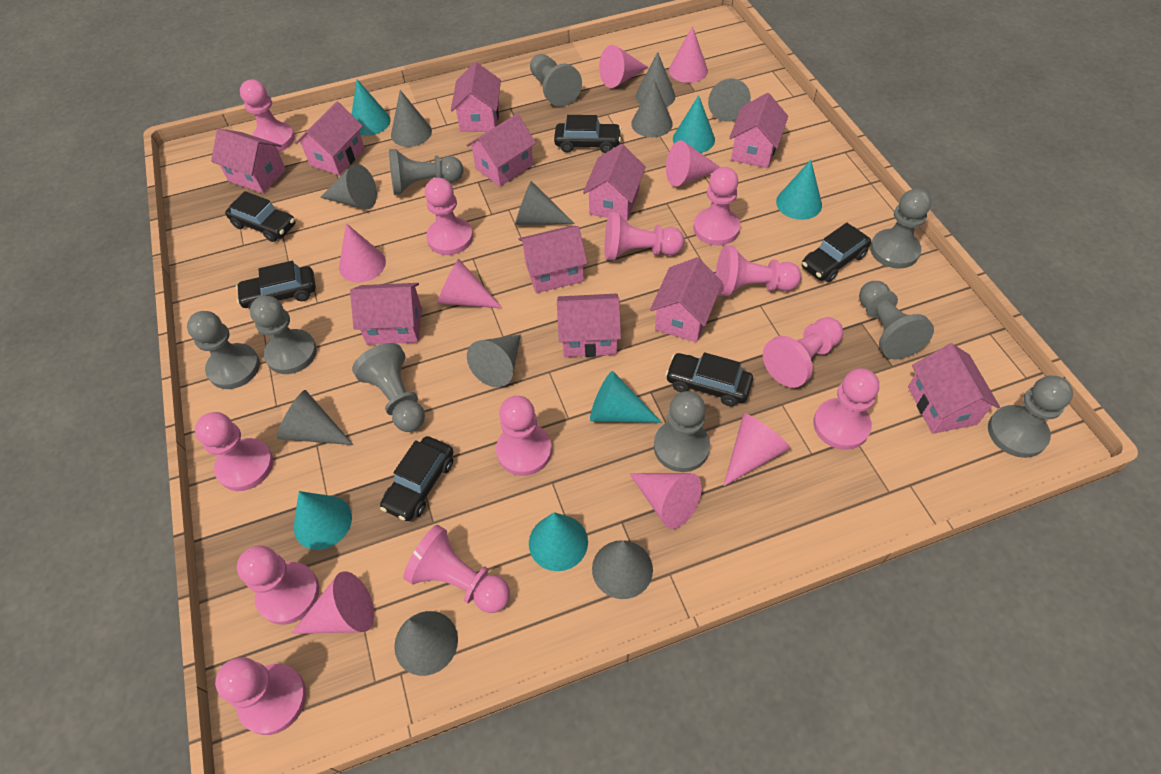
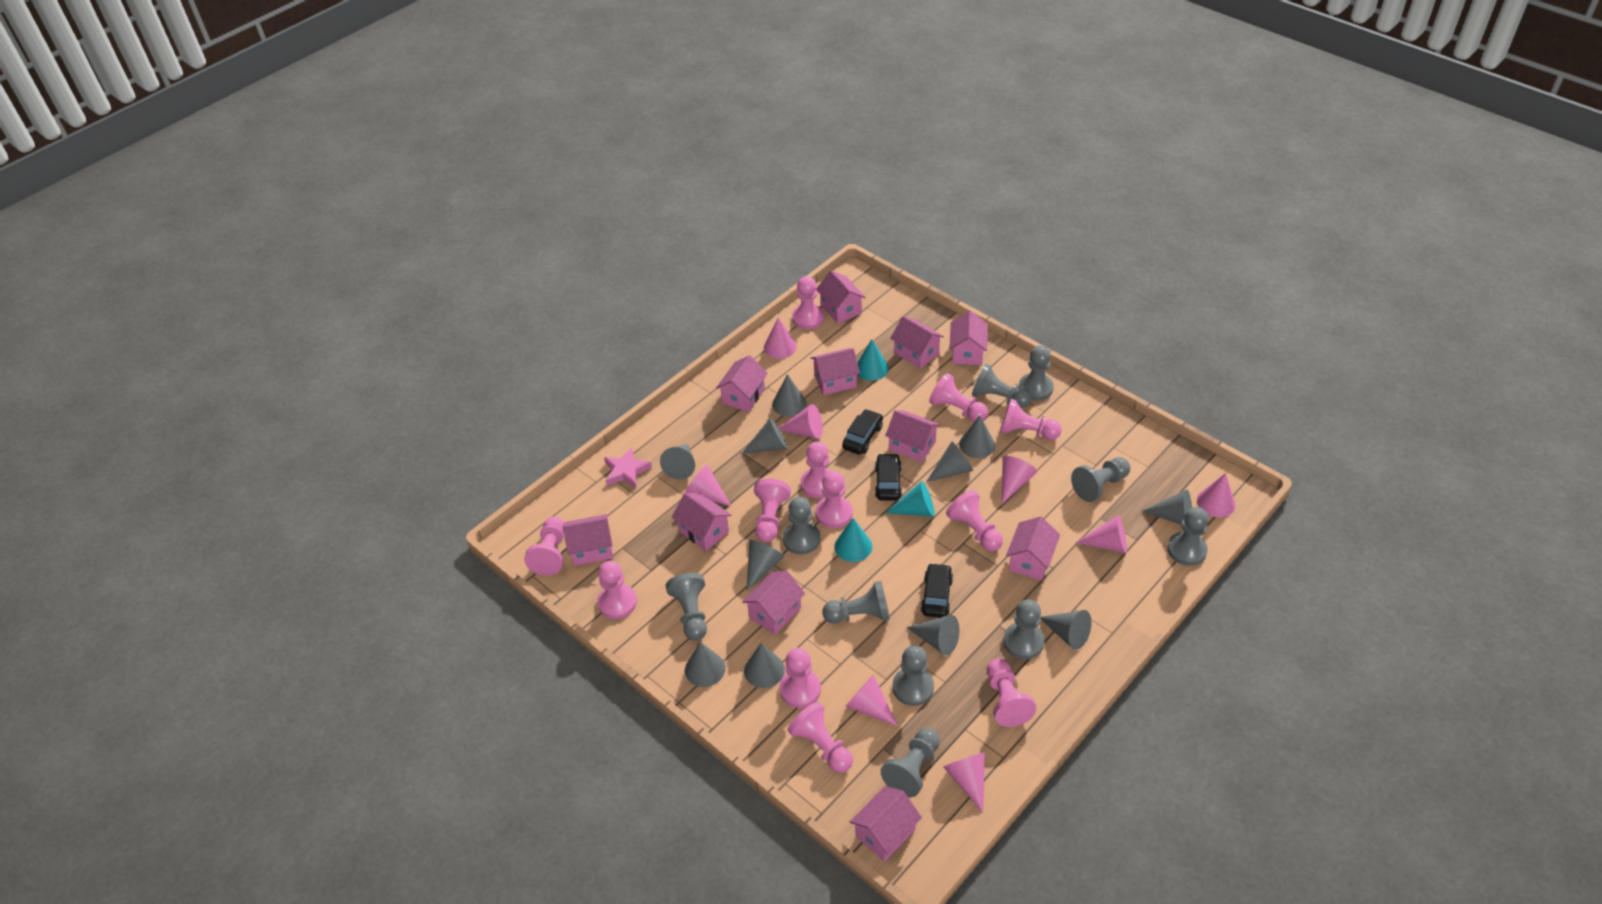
black car: [225,191,296,242] [236,261,316,309] [380,436,453,521] [554,115,621,153] [665,352,753,407] [802,223,871,282] = 6 -> [842,409,883,455] [875,453,902,501] [920,563,953,618] = 3
grey cone: [277,390,354,445] [320,164,377,209] [391,90,432,147] [394,611,458,676] [467,335,521,387] [515,181,575,225] [592,540,653,599] [631,79,673,137] [635,52,675,107] [708,79,751,122] = 10 -> [660,444,695,480] [685,642,725,687] [741,418,788,454] [744,643,785,688] [747,540,784,591] [772,374,807,417] [907,615,959,655] [926,442,973,482] [959,415,995,458] [1041,610,1091,650] [1142,489,1192,525] = 11
grey pawn: [187,311,260,389] [250,296,317,374] [352,343,425,432] [389,149,463,195] [530,54,582,107] [654,391,710,472] [859,281,934,359] [870,189,931,269] [988,376,1073,458] = 9 -> [666,573,707,641] [783,497,820,554] [822,581,890,624] [880,728,940,797] [893,645,934,706] [972,364,1032,408] [1003,600,1045,659] [1019,346,1054,401] [1071,457,1130,502] [1167,507,1209,566] = 10
pink star: none = 0 -> [604,447,652,488] = 1
turquoise cone: [294,491,352,550] [351,79,391,136] [529,512,588,571] [590,371,662,423] [673,95,715,153] [776,160,822,220] = 6 -> [834,518,872,562] [857,339,889,381] [886,481,935,517] = 3

